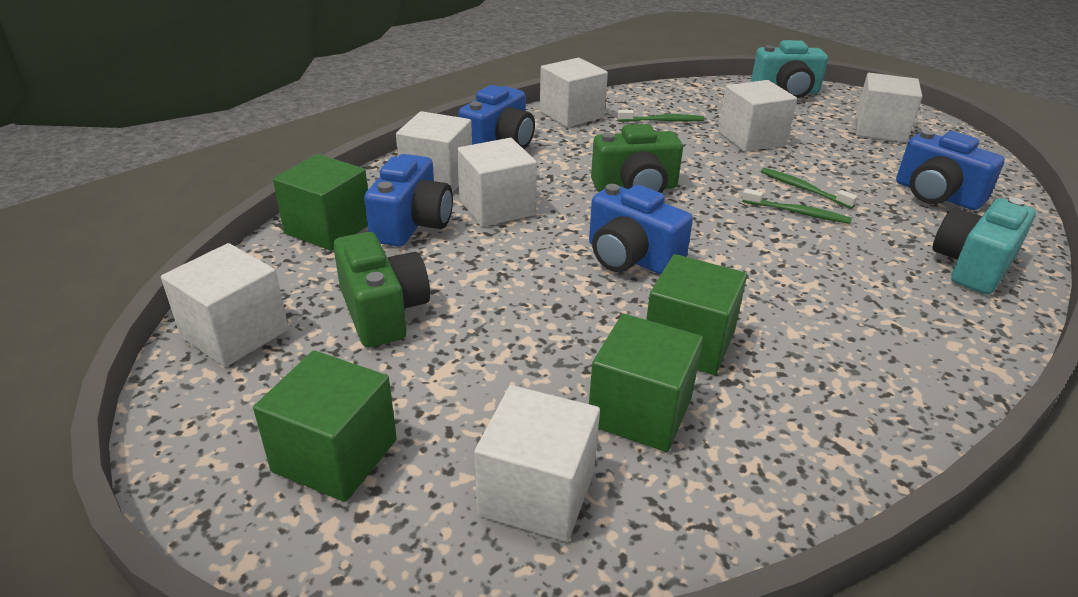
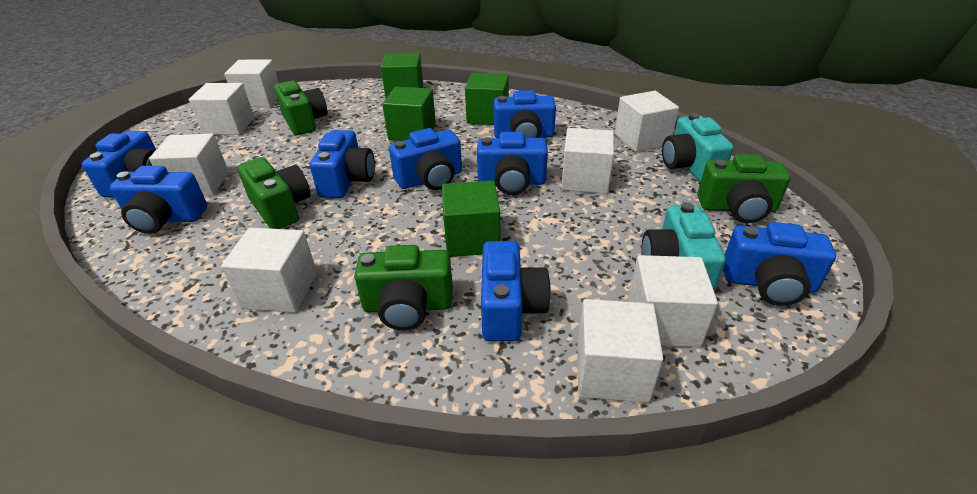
blue camera: [364,154,453,247] [458,85,535,149] [589,184,693,275] [896,130,1005,210] = 4 -> [82,131,156,198] [110,166,207,234] [310,130,375,198] [389,128,462,190] [477,132,548,195] [481,241,551,341] [494,90,556,138] [723,222,836,306] = 8
green camera: [333,232,430,347] [591,124,683,193] = 2 -> [238,157,311,229] [274,80,328,136] [354,245,453,330] [698,154,791,223] = 4
green toothbrush: [618,110,704,122] [742,189,852,224] [761,168,858,209] = 3 -> none = 0
white cube: [161,243,289,367] [396,111,472,193] [457,138,537,227] [474,385,600,542] [540,58,608,127] [718,80,797,152] [855,73,922,143] = 7 -> [149,133,228,196] [189,83,254,135] [221,228,317,312] [224,59,279,107] [561,128,614,194] [577,299,663,403] [615,91,679,152] [628,255,718,347] = 8

